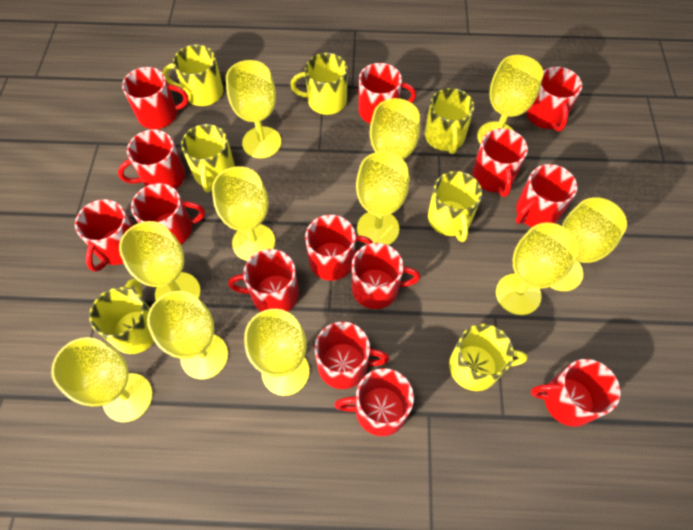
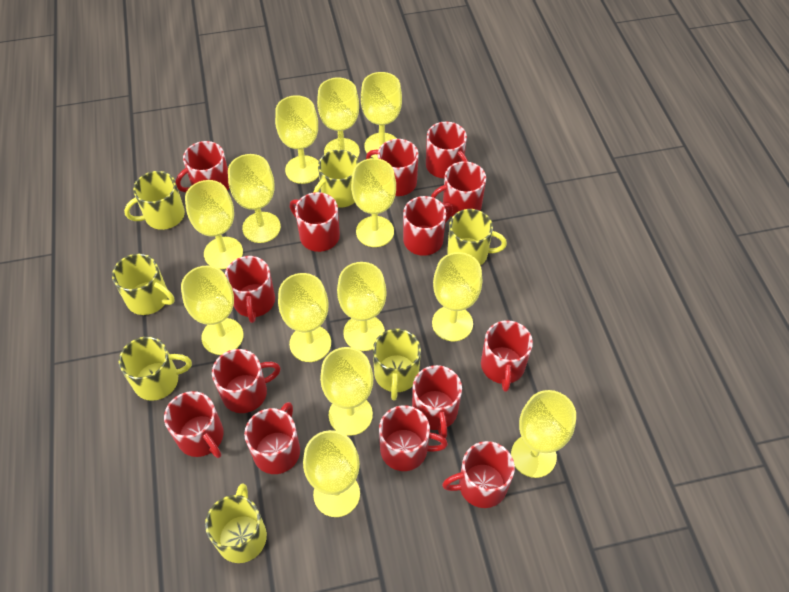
yellow goblet: [51,337,153,423] [119,221,201,300] [147,291,228,379] [212,166,275,261] [226,60,281,158] [244,309,309,396] [356,151,409,245] [370,98,420,179] [477,55,543,144] [496,222,578,315] [550,197,627,291] = 11 -> [181,266,244,355] [185,180,243,269] [228,154,281,243] [275,95,319,184] [278,273,331,362] [303,430,360,517] [317,78,360,158] [320,347,373,436] [337,262,387,351] [351,158,396,247] [361,72,402,158] [432,252,482,341] [511,390,576,478] = 13

